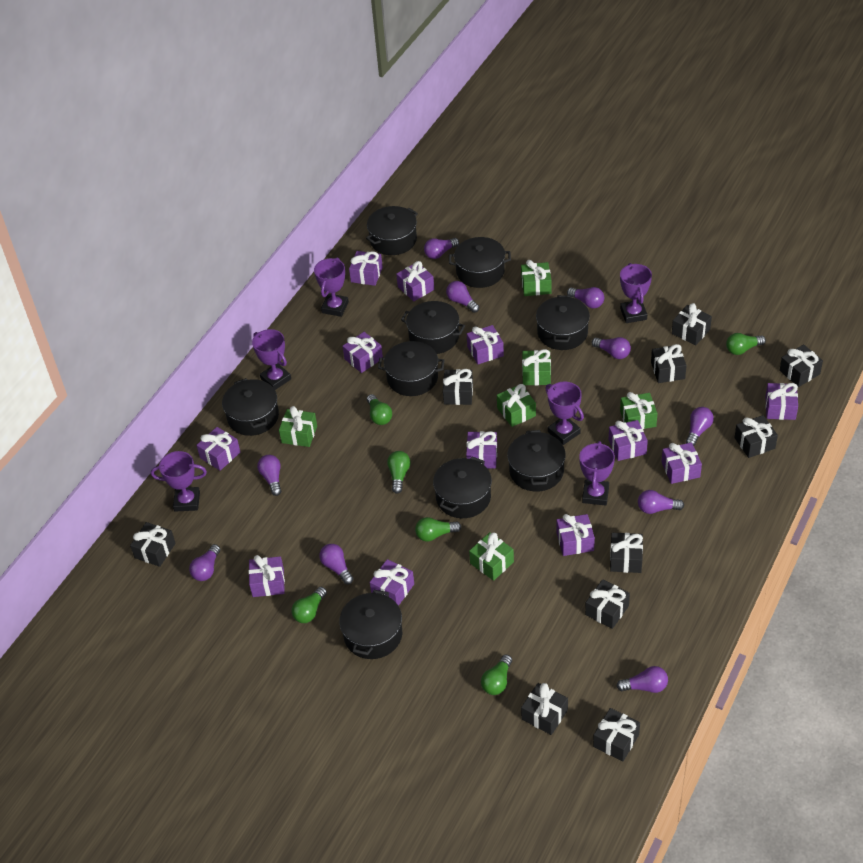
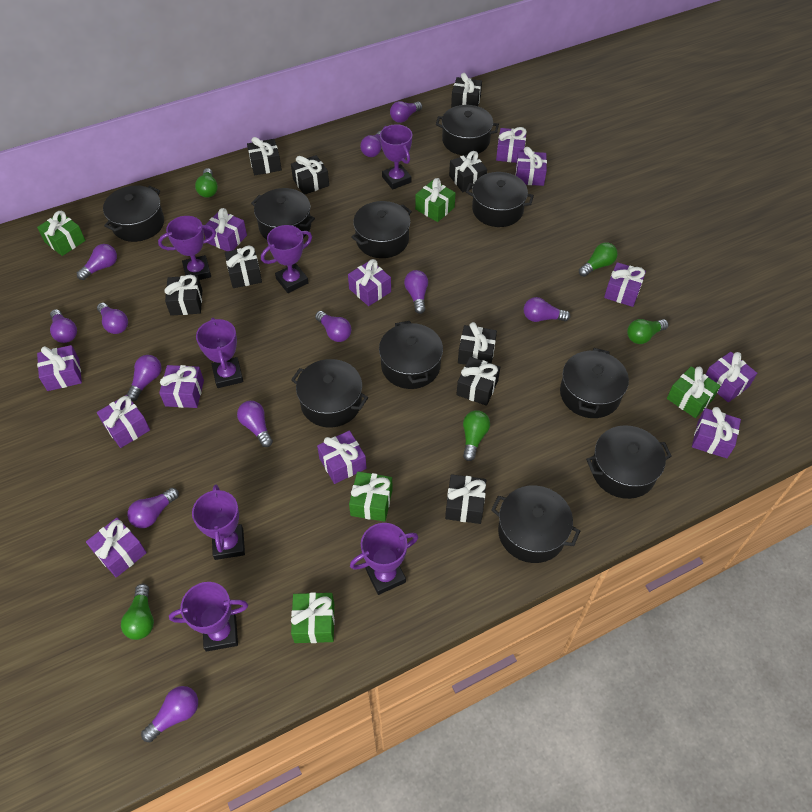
black gift: [130,522,176,567] [443,369,473,405] [521,683,568,735] [585,579,630,629] [593,708,640,762] [610,533,643,573] [651,344,687,383] [672,303,712,345] [735,415,778,458] [779,345,823,387] = 10 -> [164,275,202,316] [225,245,262,288] [247,137,282,175] [291,155,329,195] [445,474,487,524] [449,151,487,192] [451,73,482,107] [456,357,500,406] [458,322,497,365] = 9
black pot: [222,378,279,436] [339,590,402,659] [366,206,418,255] [378,341,445,396] [401,301,465,354] [433,456,492,518] [449,237,511,288] [507,430,566,492] [536,295,590,350] = 9 -> [103,185,164,242] [251,188,315,240] [291,359,368,427] [352,201,412,258] [379,321,443,389] [436,105,499,155] [466,172,534,227] [491,485,580,563] [560,348,629,418] [586,425,672,499] = 10
green gift: [279,406,317,447] [469,532,514,581] [497,384,536,427] [521,260,552,296] [522,349,551,385] [620,392,657,429] = 6 -> [37,211,85,256] [291,592,335,643] [349,471,393,522] [415,178,456,222] [667,366,721,418] = 5
green light bulb: [291,587,327,623] [367,394,392,425] [387,451,410,494] [415,517,461,542] [481,655,512,695] [726,333,766,355] = 6 -> [121,584,154,640] [195,168,218,198] [463,410,490,461] [579,243,618,277] [627,319,669,344] = 5
purple light bulb: [189,544,220,581] [257,455,282,496] [319,544,354,584] [424,238,459,259] [446,281,479,313] [567,287,604,309] [591,337,631,359] [616,666,668,693] [638,490,684,514] [686,407,714,446] = 10 -> [50,309,77,343] [77,244,117,280] [97,303,128,334] [126,355,161,401] [127,488,179,528] [141,686,198,742] [237,401,273,447] [315,311,351,342] [360,131,381,157] [390,101,422,123] [404,270,428,314] [524,297,570,322] = 12
purple trophy: [151,451,207,512] [252,329,291,390] [314,257,349,317] [545,382,584,445] [579,441,615,506] [620,263,652,323] = 6 -> [158,216,216,280] [169,582,248,652] [192,484,245,560] [196,318,243,388] [261,225,312,293] [350,523,418,595] [380,124,412,190] = 7

